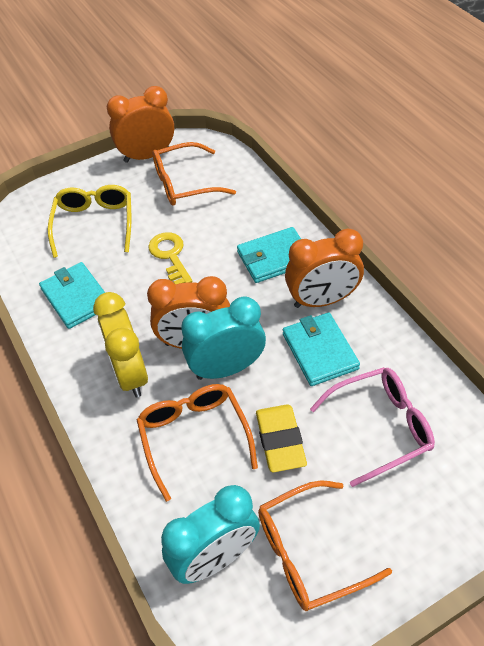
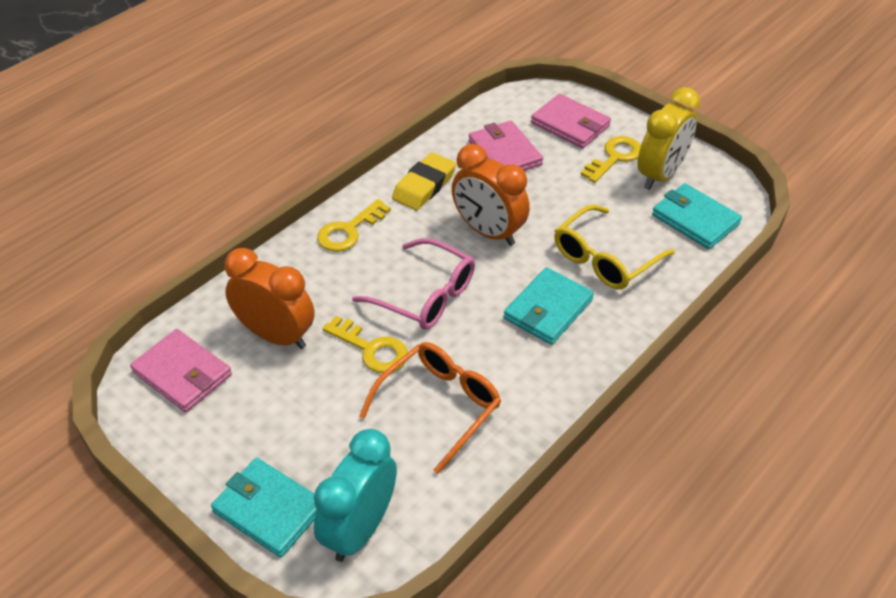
orange clock: [107,86,174,163] [147,276,230,349] [285,228,364,308] = 3 -> [224,248,315,349] [452,144,530,246] = 2
orange glasses: [137,384,258,502] [152,142,236,205] [258,480,392,611] = 3 -> [359,342,501,474] = 1
pink wallet: none = 0 -> [130,329,232,412] [468,121,543,171] [531,94,611,148] = 3
turquoise clock: [161,485,260,584] [181,296,266,380] = 2 -> [314,429,397,562] = 1
yellow key: [148,232,193,284] = 1 -> [317,199,391,252] [323,316,408,373] [581,136,641,183] = 3

